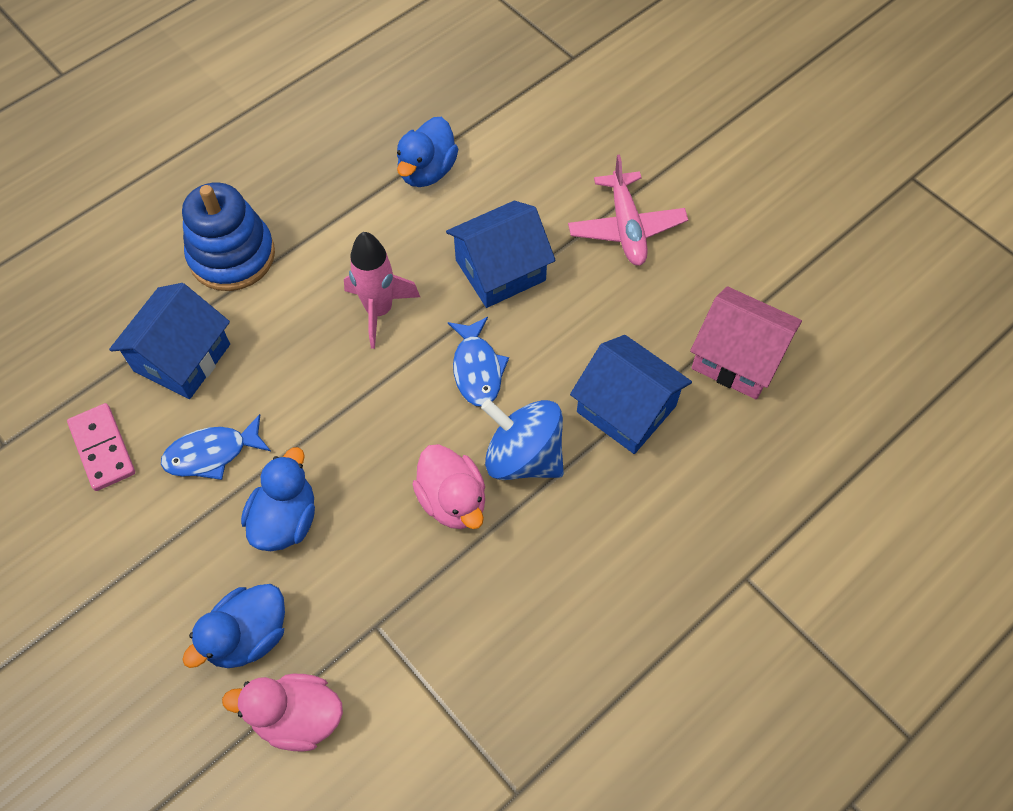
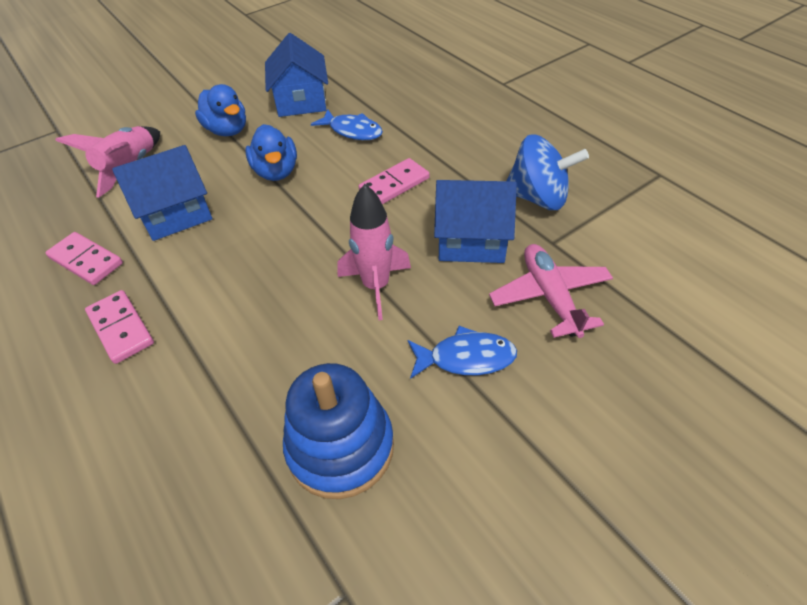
blue duck: [182,584,285,668] [241,447,315,551] [397,117,458,187] = 3 -> [195,84,246,136] [245,124,297,181] = 2
pink domino: [67,403,135,491] = 1 -> [45,232,123,285] [85,290,154,364] [359,158,429,204] = 3
pink duck: [222,674,343,752] [412,444,485,529] = 2 -> none = 0
pink house: [690,286,802,400] = 1 -> none = 0
pink rocket: [344,232,420,349] = 1 -> [55,126,160,198] [337,184,411,320] = 2

